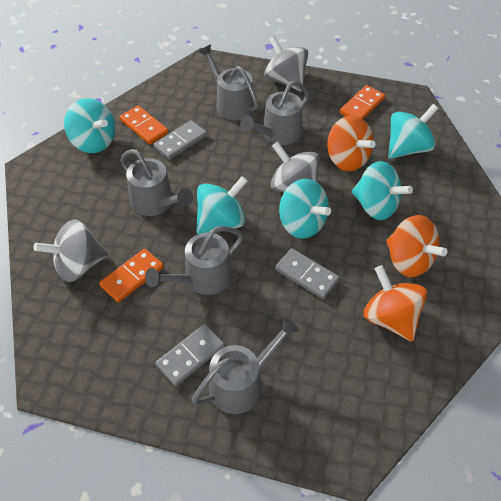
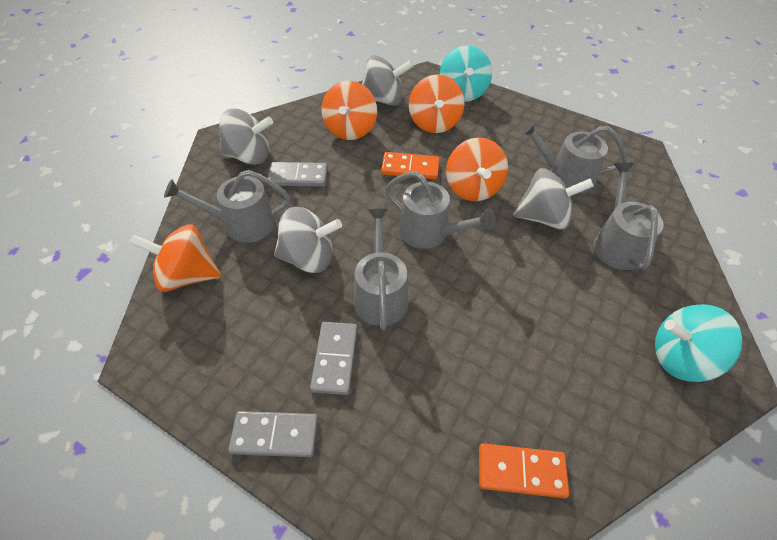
grey spinning top: [34,219,108,282] [264,36,308,92] [271,141,319,193] = 3 -> [219,109,273,165] [274,207,342,273] [362,55,413,106] [513,168,594,230] = 4
orange domino: [99,249,164,303] [120,106,168,144] [340,85,385,119] = 3 -> [381,152,439,179] [479,443,569,498] = 2
orange spinning top: [327,115,376,171] [364,265,427,342] [386,215,447,277] = 3 -> [129,225,221,292] [321,81,377,140] [409,74,464,133] [446,137,508,201] = 4
turquoise spinning top: [64,98,115,153] [196,176,248,234] [279,179,331,239] [352,161,413,220] [388,104,438,159] = 5 -> [440,46,492,102] [655,304,742,382] = 2

